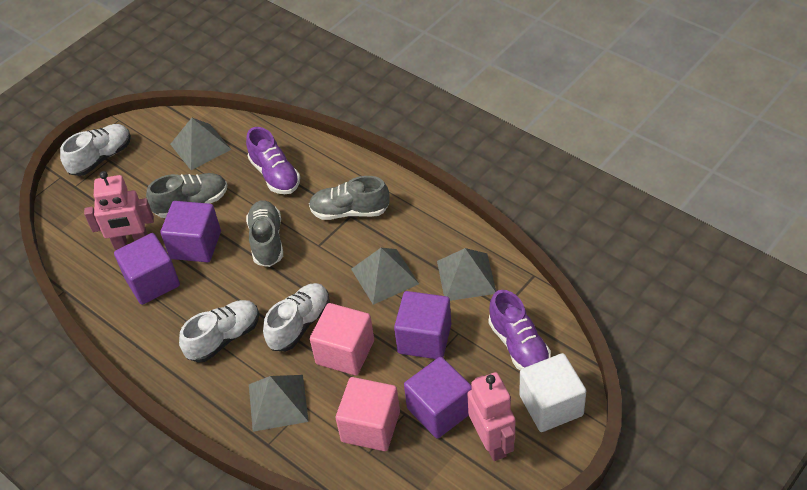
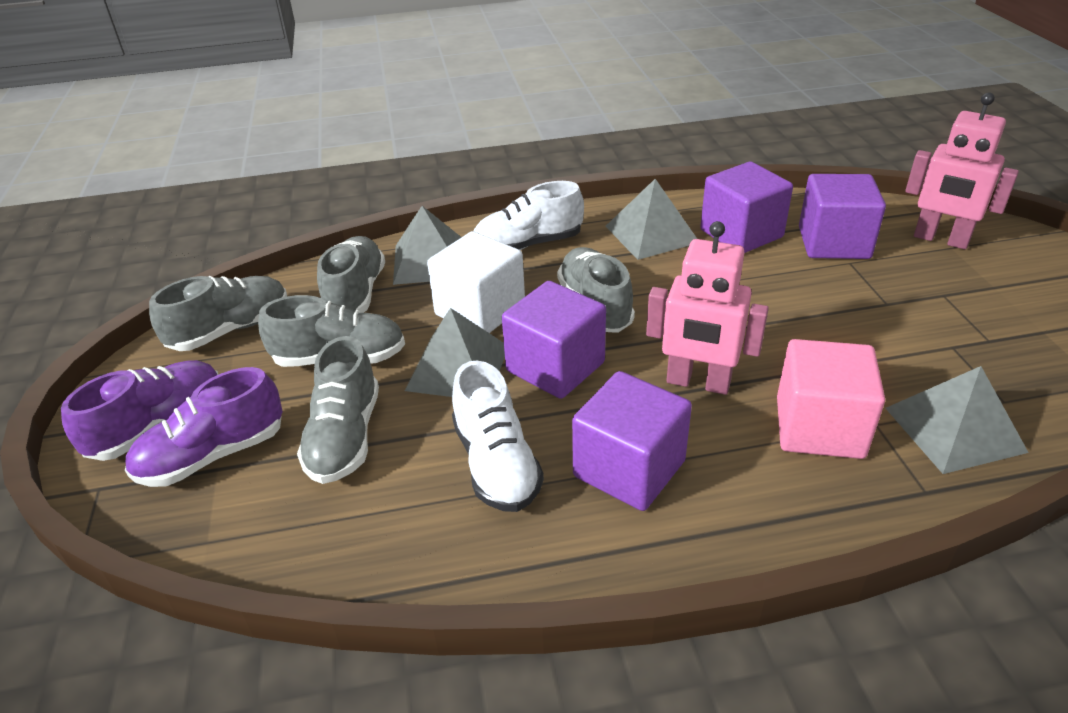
grey shoe: [146,173,227,218] [246,200,283,267] [309,176,390,220] = 3 -> [149,276,287,351] [258,295,405,367] [297,336,379,484] [317,236,385,313] [557,247,635,333] = 5
pink cube: [310,303,374,376] [336,377,400,451] = 2 -> [777,339,885,459] = 1
white shoe: [60,124,131,176] [179,300,259,363] [263,283,330,351] = 3 -> [452,361,544,512] [474,181,584,250] = 2

